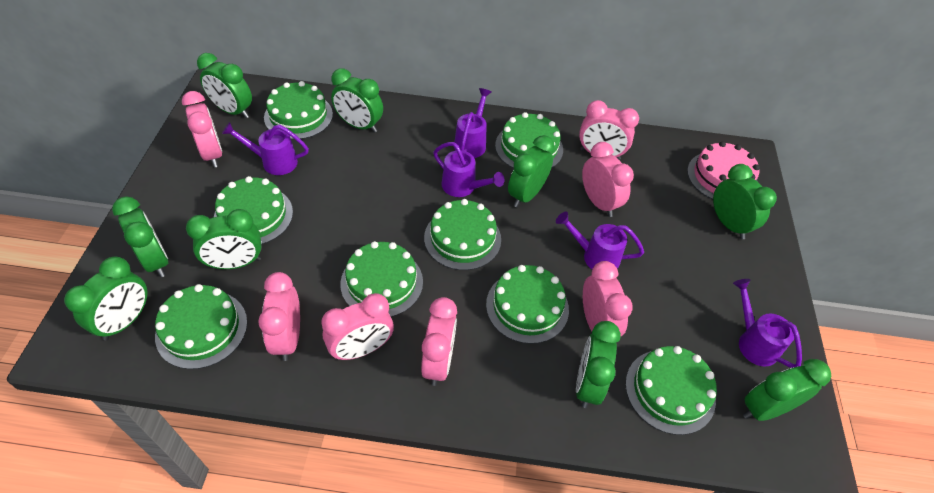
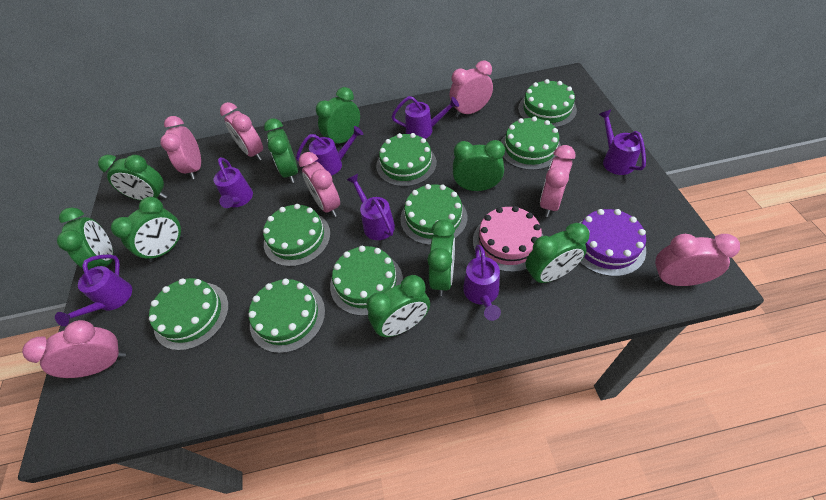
purple cake: none = 0 -> [579,209,646,276] = 1
purple watering can: [222,122,309,175] [433,142,504,197] [454,88,491,158] [556,212,644,269] [733,279,802,368] = 5 -> [55,254,132,326] [214,157,253,208] [296,126,363,176] [347,174,395,240] [391,96,459,139] [463,245,501,321] [599,110,646,175] = 7

